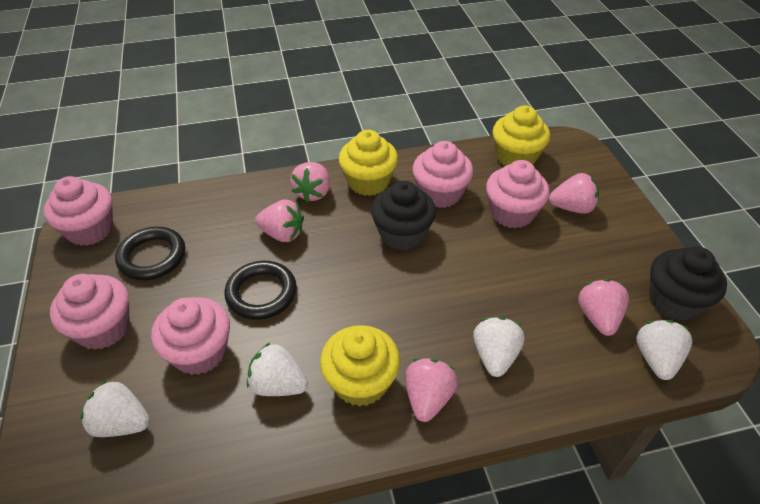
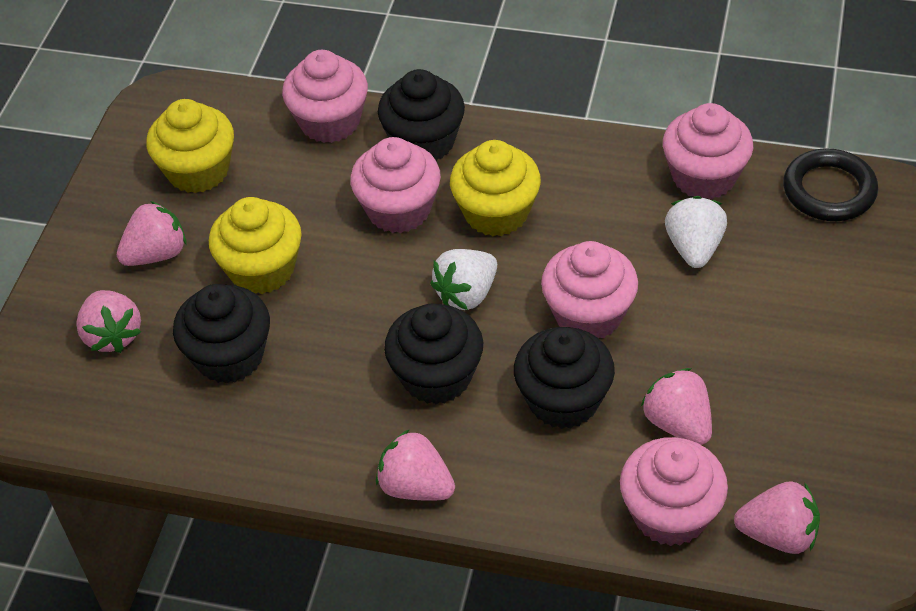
black cupcake: [371,181,436,250] [649,247,727,321] = 2 -> [173,284,270,384] [378,69,465,161] [384,304,483,404] [514,327,615,429] = 4
black ring: [115,227,185,280] [225,261,297,320] = 2 -> [783,148,878,221] = 1
white strawberry: [80,380,150,437] [247,342,308,396] [473,317,524,377] [636,320,692,380] = 4 -> [430,249,497,310] [665,196,727,268] = 2

